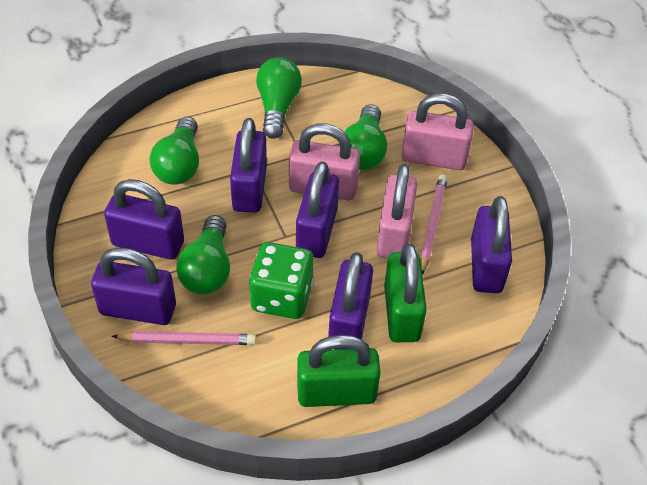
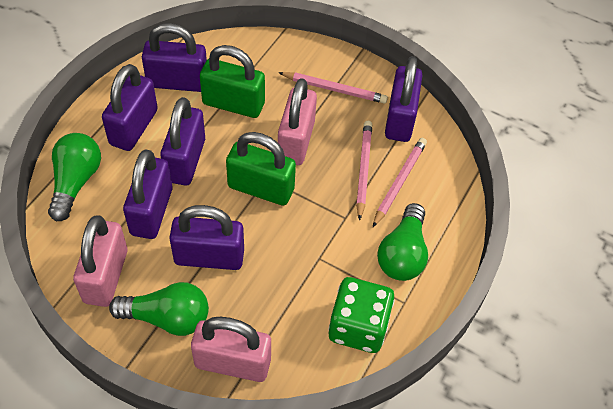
green light bulb: [150,116,199,185] [176,215,230,294] [256,58,302,139] [339,104,387,170] = 4 -> [48,133,101,221] [109,282,209,336] [377,203,428,281] = 3
pink pencil: [111,331,256,345] [420,174,448,275] = 2 -> [278,72,388,103] [356,121,372,221] [373,138,427,227] = 3

